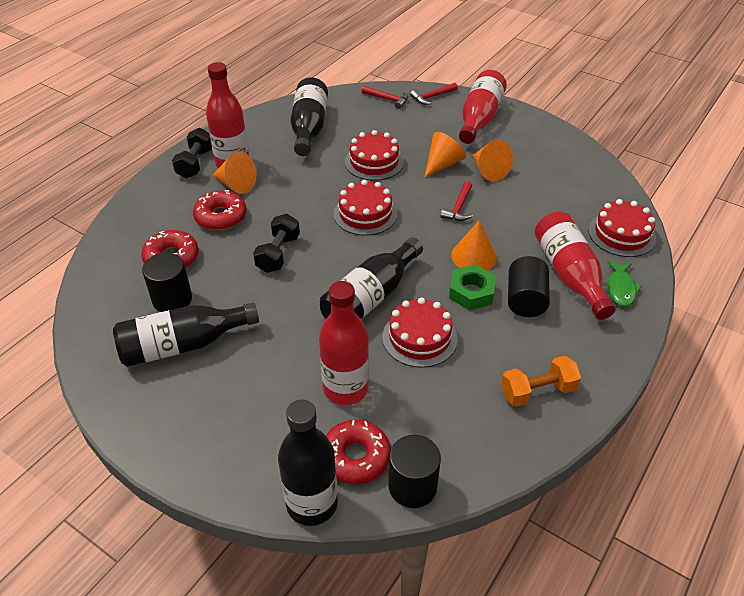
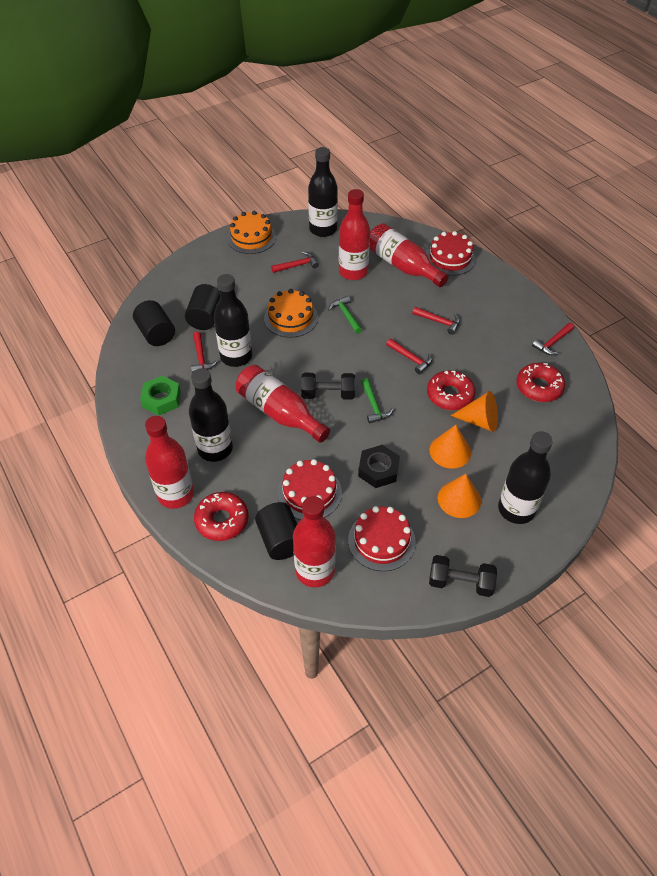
black nut: none = 0 -> [358,445,400,488] = 1
green fish: [607,261,642,306] = 1 -> none = 0
green hammer: none = 0 -> [328,296,362,334] [361,378,394,424] = 2
orange cake: none = 0 -> [227,211,276,254] [264,289,318,338] = 2
orange cone: [212,152,257,194] [424,132,466,178] [451,221,497,271] [472,140,513,182] = 4 -> [429,425,471,468] [438,474,481,518] [451,391,498,432] = 3
orange dumbbell: [501,356,581,407] = 1 -> none = 0
red bottle: [206,62,249,168] [319,281,369,405] [459,70,507,144] [535,212,616,320] = 4 -> [145,416,194,509] [236,365,330,443] [293,496,336,587] [339,189,370,280] [370,223,449,287] = 5
red cake: [333,180,398,236] [345,130,404,180] [382,297,458,368] [588,199,656,257] = 4 -> [277,459,342,520] [348,506,416,571] [426,231,476,276] = 3
red hammer: [362,86,408,109] [410,83,458,105] [441,181,473,221] = 3 -> [191,332,218,373] [271,252,319,273] [386,339,432,374] [412,307,460,335] [532,323,574,355] = 5

